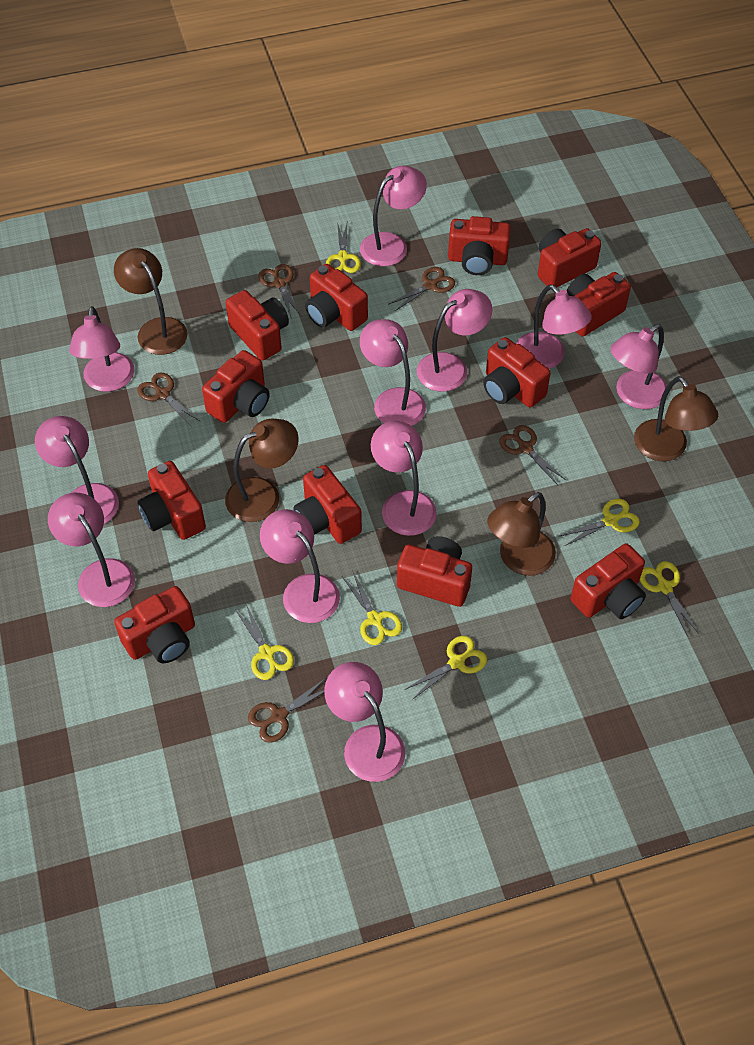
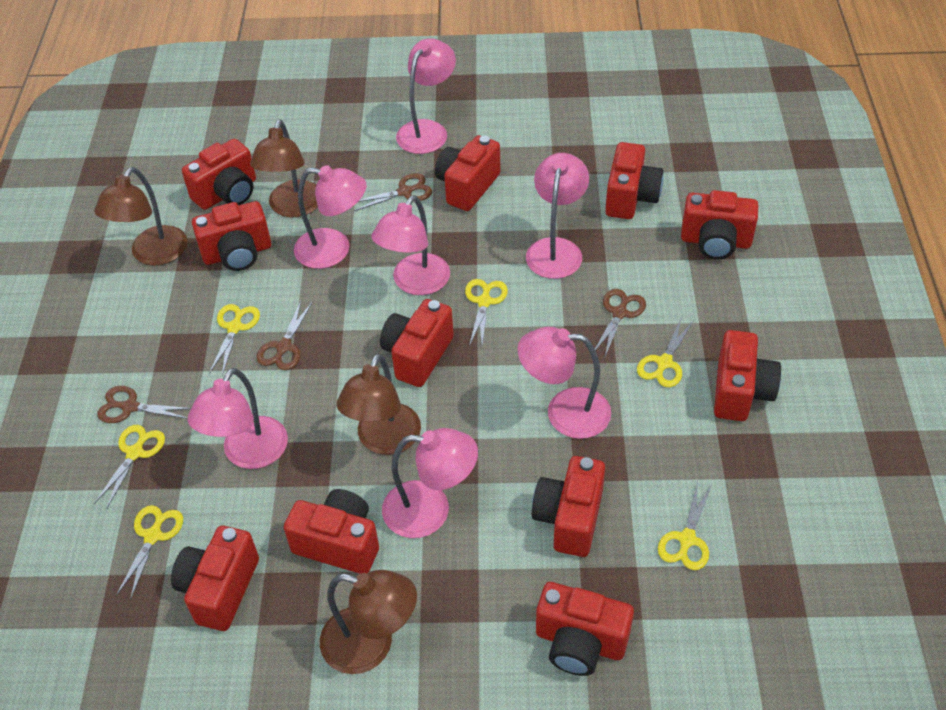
brown scissors: [137,373,201,427] [248,677,327,743] [258,264,302,319] [388,267,455,312] [499,425,567,485] = 5 -> [97,386,191,423] [257,301,313,370] [354,173,432,211] [595,289,646,357] = 4
pink lamp: [35,416,119,524] [48,493,135,607] [69,306,134,392] [260,509,340,623] [324,662,405,782] [360,166,427,266] [360,319,426,426] [371,421,437,536] [417,289,492,392] [516,285,592,369] [611,324,667,409] = 11 -> [188,368,288,469] [294,165,367,269] [371,195,450,295] [382,428,478,538] [396,38,456,154] [517,327,611,439] [526,153,589,279] = 7
red camera: [114,586,195,663] [137,461,206,540] [202,350,270,423] [226,290,289,361] [293,465,362,544] [305,264,368,331] [397,536,472,607] [448,216,511,275] [483,337,551,408] [538,228,601,288] [567,272,631,336] [571,543,646,619] = 12 -> [171,526,259,631] [182,139,256,210] [192,201,271,271] [284,489,379,574] [380,299,454,387] [435,135,500,211] [532,456,605,557] [536,582,634,676] [605,142,664,219] [681,190,758,260] [714,330,781,421] = 11

